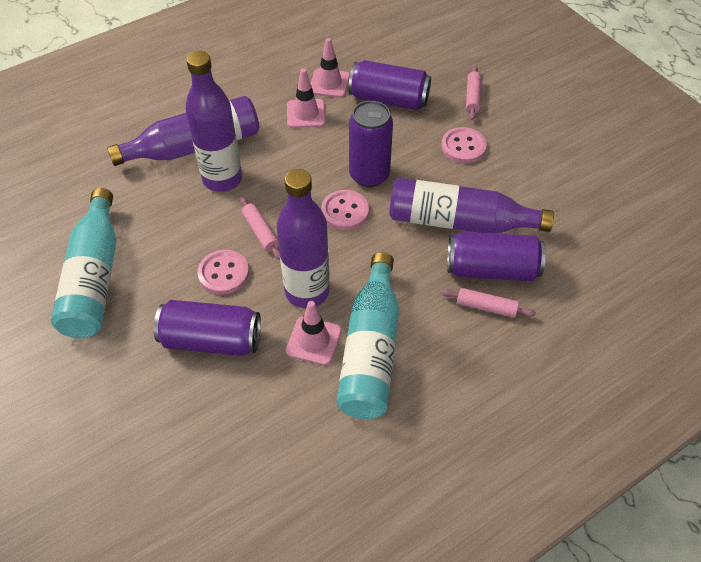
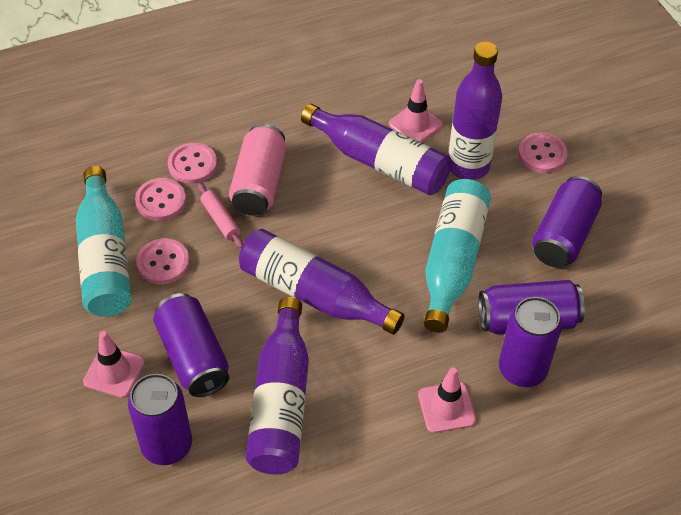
pink button: [197,250,249,295] [321,190,369,230] [441,127,487,163] = 3 -> [135,178,186,221] [136,238,190,284] [168,143,217,184] [518,132,567,173] = 4
pink can: none = 0 -> [229,124,286,215] = 1
pink rolling pin: [240,197,280,260] [441,288,536,318] [466,66,481,120] = 3 -> [198,183,243,248] = 1
purple can: [154,300,261,356] [348,60,431,110] [349,101,393,187] [447,232,546,281] = 4 -> [128,374,192,465] [153,293,229,397] [478,280,585,335] [499,297,562,387] [532,176,602,268] = 5

